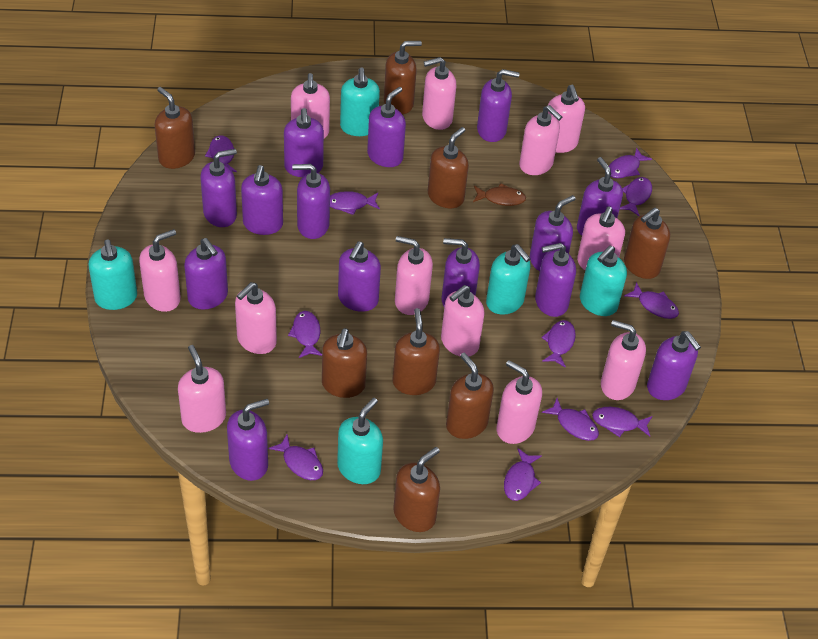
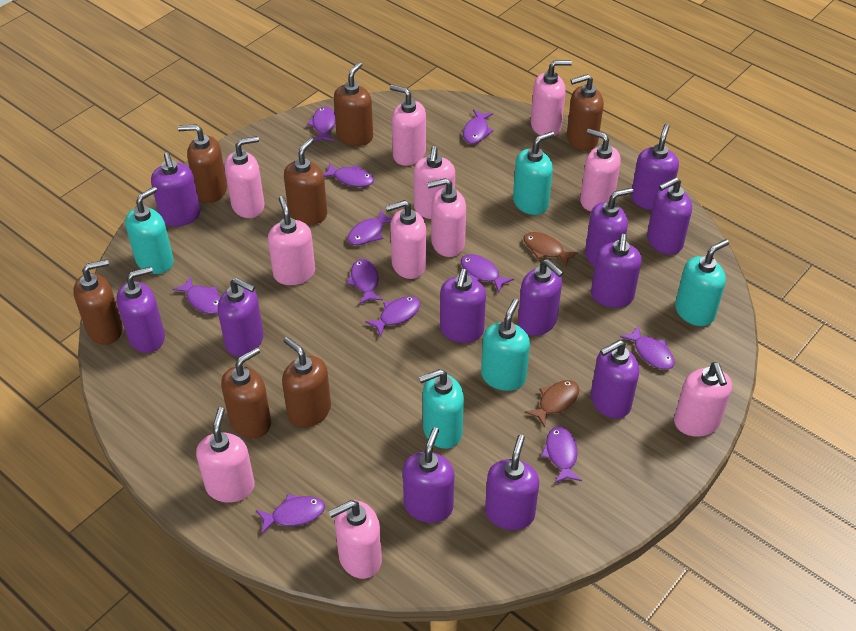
brown fish: [473,183,526,206] = 1 -> [524,232,579,267] [525,380,579,427] = 2
brown soap dispenser: [155,87,195,169] [322,328,367,398] [384,41,422,114] [392,308,440,395] [393,447,440,532] [428,127,469,208] [446,353,494,439] [624,208,670,279] = 8 -> [73,259,123,345] [178,124,227,203] [221,347,271,438] [282,337,331,428] [284,138,327,225] [334,62,373,146] [567,74,604,151] = 7
pink soap dispenser: [139,229,181,312] [178,345,226,433] [235,282,277,354] [291,73,330,139] [395,236,433,315] [422,57,456,130] [441,285,485,357] [496,360,542,444] [519,105,562,175] [548,85,585,153] [577,206,625,270] [601,320,646,400] = 12 -> [196,407,255,503] [225,136,265,218] [268,196,315,285] [328,500,382,579] [385,200,426,279] [390,84,426,166] [414,146,455,219] [427,178,466,257] [531,60,572,136] [580,129,621,211] [674,362,732,437] = 11
purple soap dispenser: [184,238,228,309] [200,149,237,227] [227,399,269,481] [241,165,283,235] [284,108,324,177] [292,164,330,239] [338,242,381,312] [367,87,406,167] [441,238,480,306] [477,69,520,142] [530,195,576,271] [535,243,576,317] [577,157,623,236] [647,331,701,400] = 14 -> [117,267,165,353] [151,153,200,227] [218,278,264,356] [403,427,454,523] [440,269,486,343] [485,435,539,530] [518,259,564,336] [585,188,634,267] [591,234,642,308] [591,340,639,419] [631,124,679,210] [647,177,692,255] = 12

